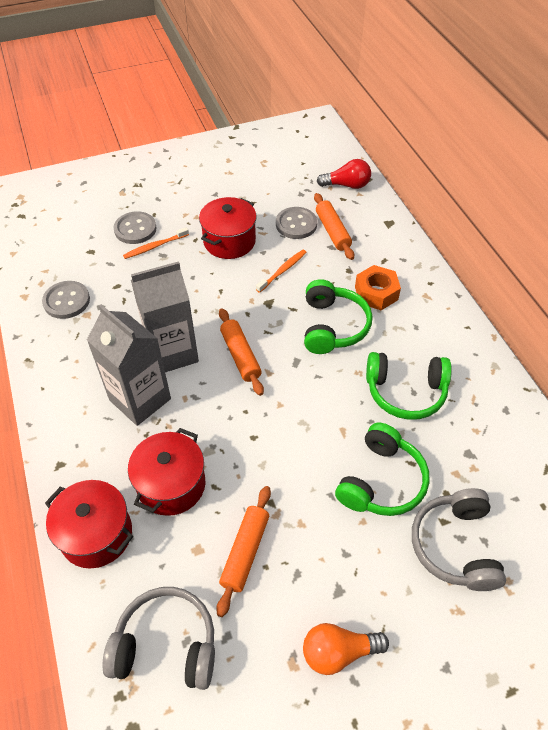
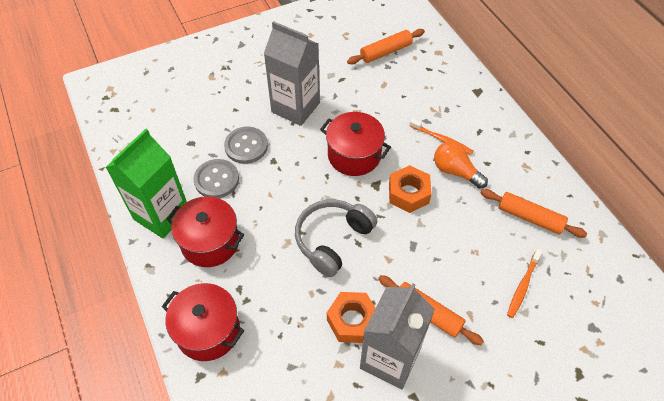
green carton: none = 0 -> [106,129,187,239] = 1
green headphones: [304,279,372,354] [335,423,430,516] [366,352,452,420] = 3 -> none = 0
grey button: [42,281,90,319] [113,211,157,244] [276,207,317,239] = 3 -> [193,159,239,198] [224,127,268,164] = 2
grey headphones: [102,587,215,690] [412,488,506,591] = 2 -> [295,199,377,277] = 1
orange nut: [355,265,401,310] = 1 -> [327,292,375,343] [389,165,432,213] = 2
red light bulb: [317,159,371,189] = 1 -> none = 0

